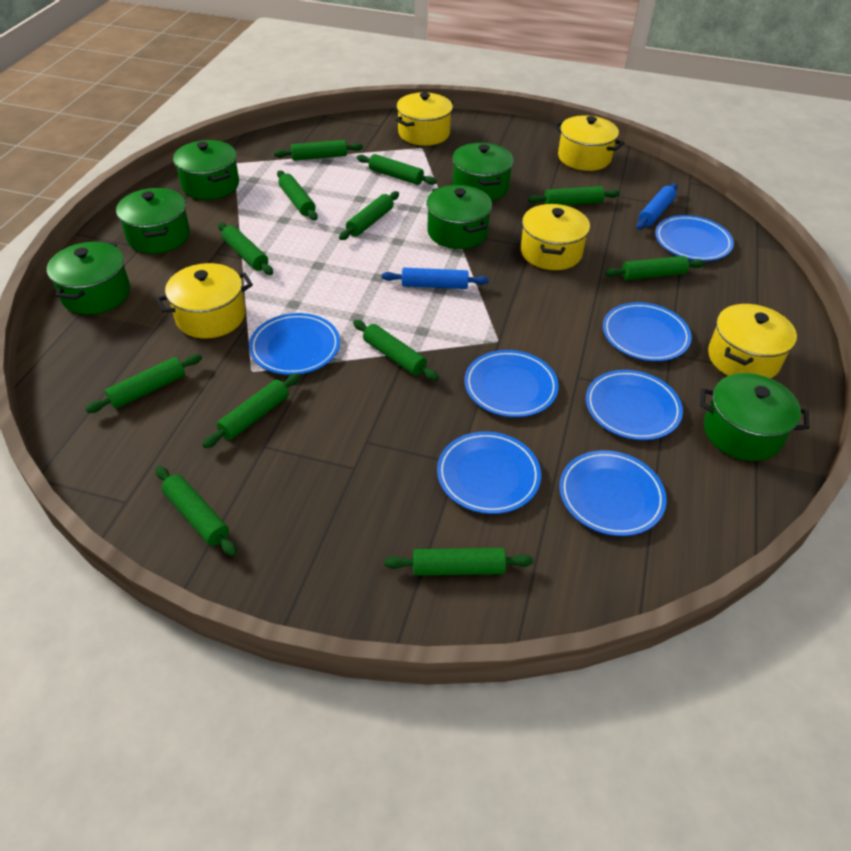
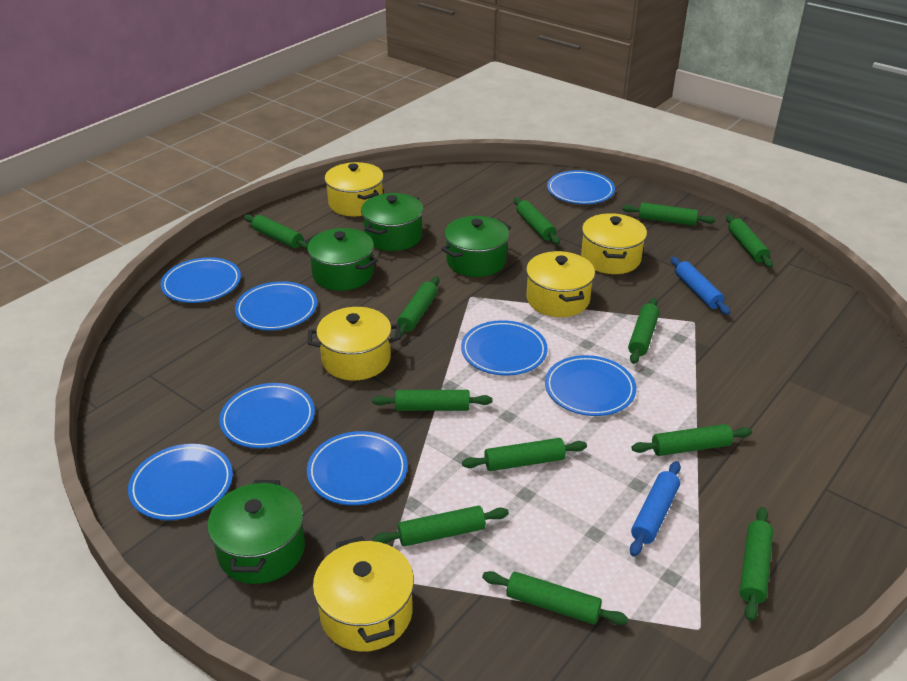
blue plate: [249,313,340,375] [437,431,541,514] [464,350,559,417] [559,450,667,536] [586,370,683,440] [603,302,692,361] [655,215,734,261] = 7 -> [128,444,233,520] [161,257,241,303] [219,383,315,448] [235,281,317,330] [307,431,408,505] [461,320,548,376] [545,355,636,416] [547,170,615,204] = 8
green pot: [47,241,130,315] [116,188,190,254] [173,140,239,200] [426,185,492,249] [452,143,514,201] [700,373,809,461] = 6 -> [207,480,305,584] [305,228,378,291] [361,193,423,251] [441,216,511,277] = 4

